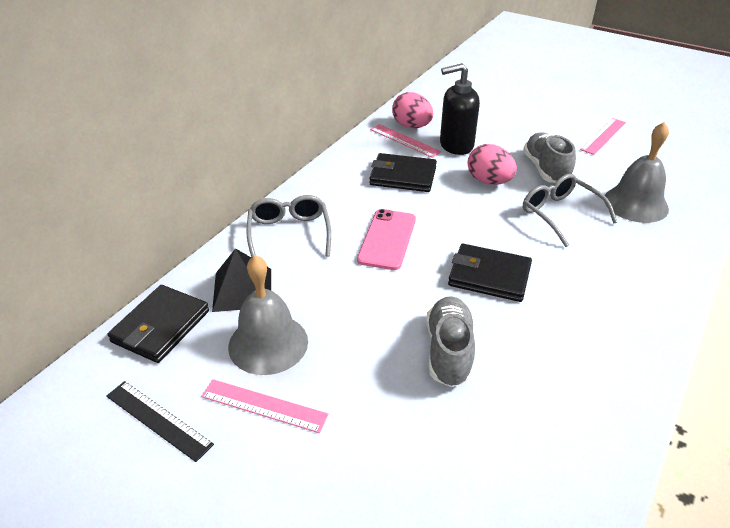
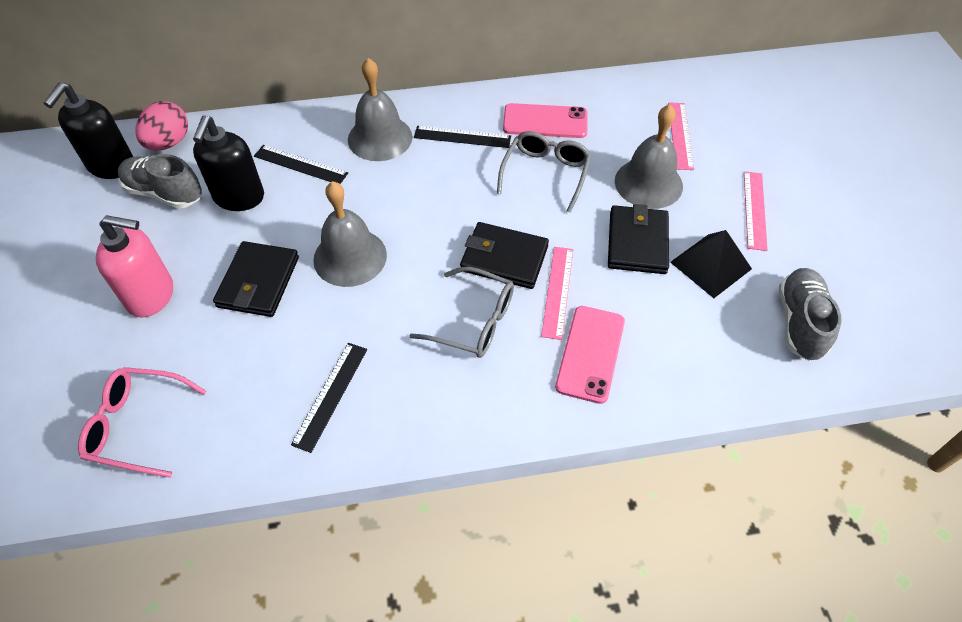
black ruler: [106,381,214,462] = 1 -> [254,145,348,184] [291,343,367,453] [414,126,511,148] = 3
black soap dispenser: [440,63,480,155] = 1 -> [44,82,133,179] [193,115,264,211] = 2
grey bell: [228,255,308,375] [604,122,669,223] = 2 -> [313,181,387,287] [348,58,413,161] [615,104,683,209] = 3
pink egg: [392,92,433,128] [468,144,517,185] = 2 -> [135,101,188,151] = 1
pink glasses: none = 0 -> [78,367,207,478] = 1
pink phone: [357,209,416,270] = 1 -> [503,103,587,138] [555,306,625,404] = 2
pink soap dispenser: none = 0 -> [96,215,173,317] = 1

